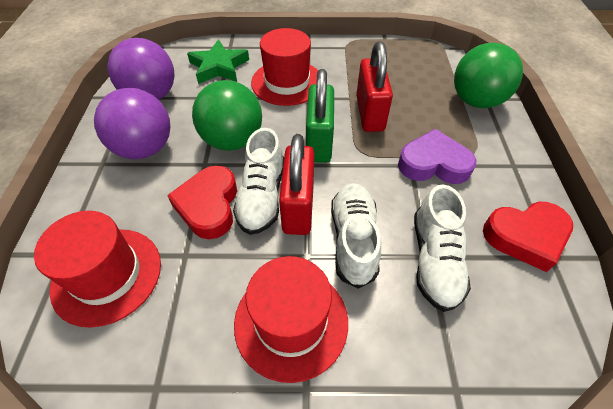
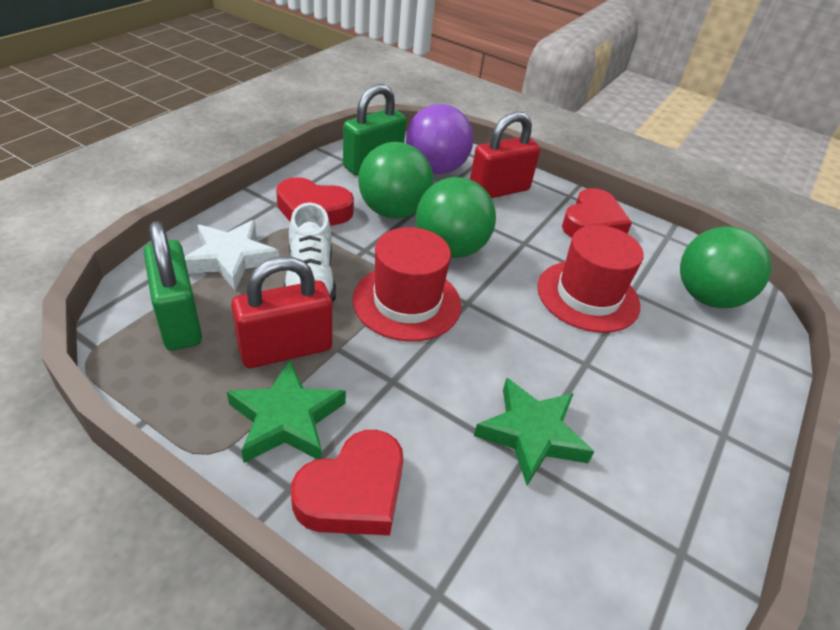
green ball: [192,80,262,151] [454,43,523,108] = 2 -> [358,142,433,219] [416,177,496,258] [680,226,771,308] = 3
green padlock: [306,69,334,163] = 1 -> [144,221,202,350] [343,84,406,176] = 2
green star: [187,39,249,84] = 1 -> [227,360,346,463] [474,378,594,485] = 2
purple ball: [94,88,170,159] [107,38,174,100] = 2 -> [406,104,473,174] = 1
purple heart: [398,129,476,184] = 1 -> none = 0
red hat: [34,211,161,328] [234,256,348,383] [251,28,318,106] = 3 -> [353,227,461,341] [537,225,644,333] = 2
red heart: [167,165,237,239] [483,202,573,272] = 2 -> [276,177,354,226] [291,430,404,535] [562,188,632,237] = 3
white shoe: [233,128,284,235] [331,183,381,289] [414,184,471,312] = 3 -> [284,203,336,303] = 1
white star: none = 0 -> [184,220,279,290] = 1

